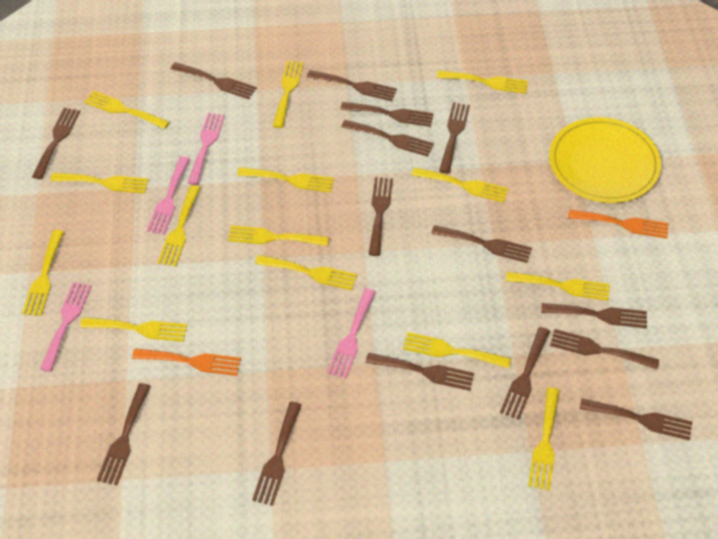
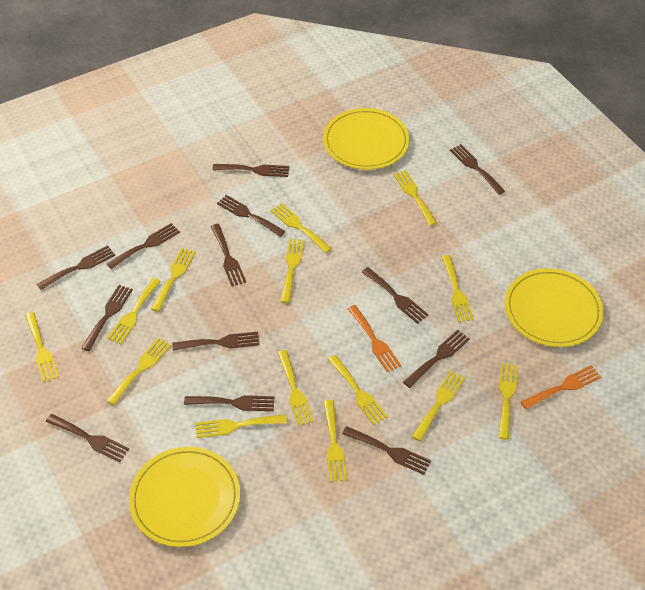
brown fork: [32,108,81,179] [97,383,151,486] [171,62,257,99] [252,402,302,506] [307,70,397,101] [340,102,434,127] [341,120,434,157] [365,353,474,391] [368,177,393,256] [431,225,532,263] [439,102,470,173] [500,327,550,420] [541,303,647,328] [550,329,659,370] [579,398,692,440] = 15 -> [37,245,115,290] [46,414,129,462] [81,285,133,351] [107,223,180,269] [172,332,260,351] [184,395,275,411] [211,224,246,286] [212,164,289,177] [217,195,285,237] [342,426,431,475] [362,267,429,324] [403,330,470,388] [450,144,505,195] = 13
pink fork: [40,282,91,372] [146,156,190,235] [188,113,225,185] [327,288,376,379] = 4 -> none = 0
yellow plate: [549,117,661,203] = 1 -> [129,447,240,547] [323,108,410,170] [504,268,604,347] = 3

